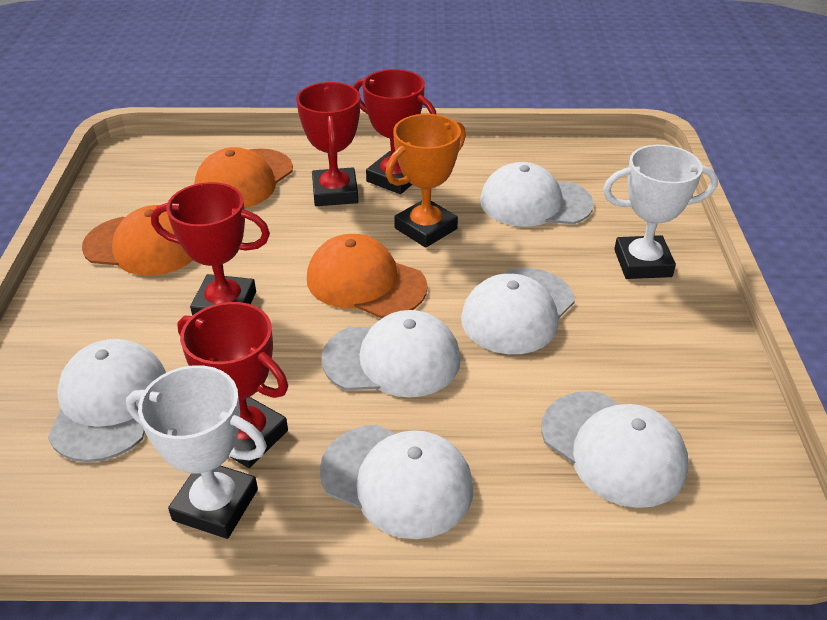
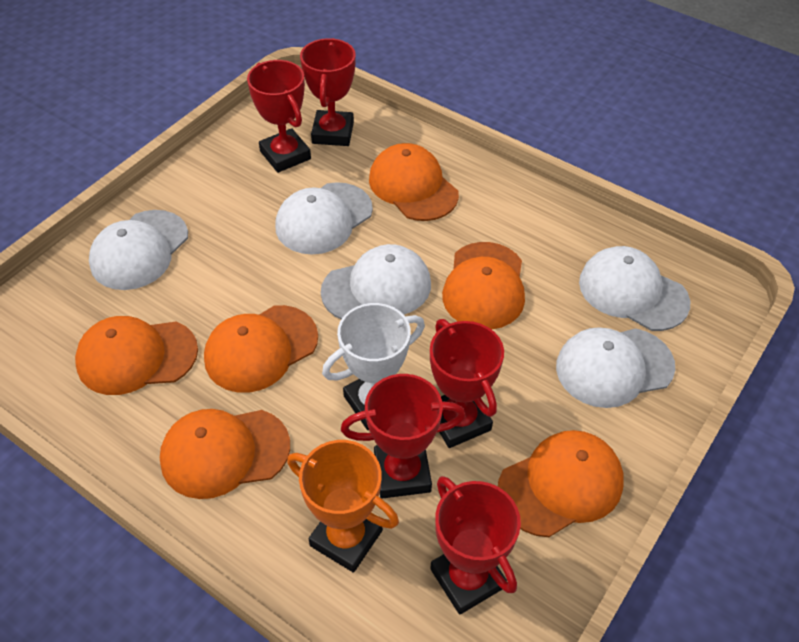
orange cap: [82,205,193,276] [194,147,293,208] [307,234,428,318] = 3 -> [75,316,198,395] [160,409,290,499] [204,305,318,393] [369,143,459,221] [442,242,525,330] [498,430,624,537] = 6
red trophy: [151,182,270,316] [177,302,288,468] [296,82,360,206] [353,69,436,194] = 4 -> [247,60,311,173] [300,38,356,146] [341,374,465,499] [430,319,504,448] [430,476,521,615] = 5
white cap: [48,339,166,462] [320,425,473,539] [321,310,461,397] [461,268,575,354] [480,162,594,227] [541,391,689,508] = 6 -> [89,210,188,290] [275,182,373,255] [321,244,431,319] [556,327,675,408] [579,246,690,331] = 5
white trophy: [126,365,267,539] [603,145,718,279] = 2 -> [322,303,425,430] = 1

